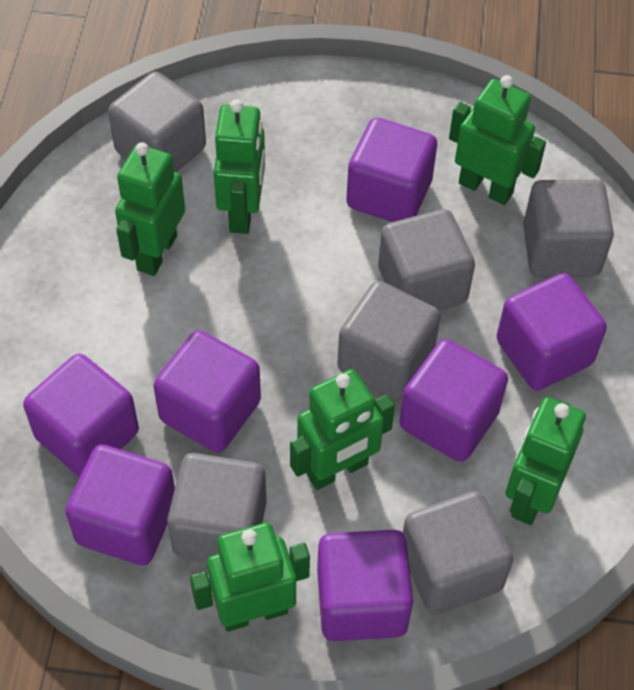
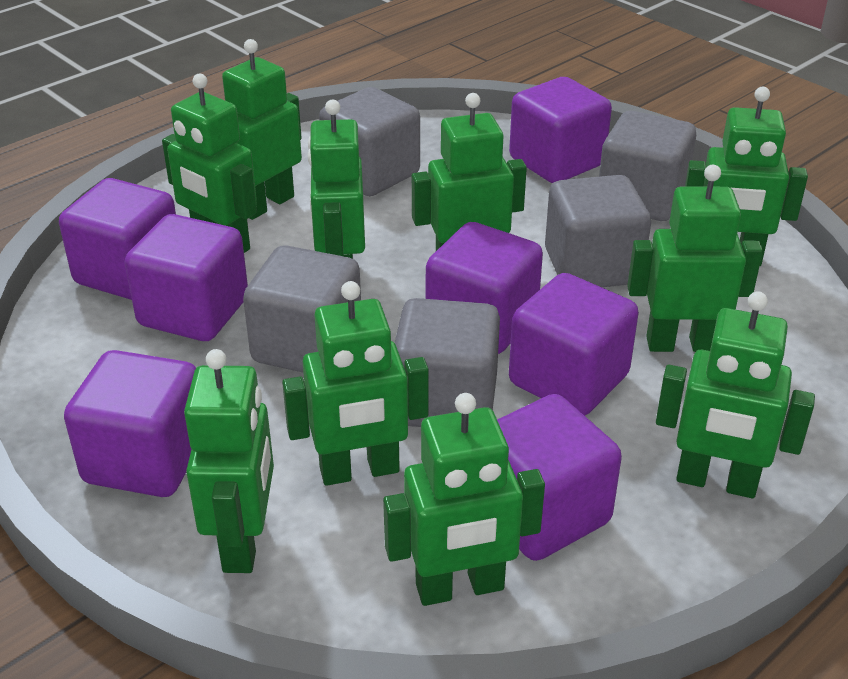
green robot: [115,142,185,276] [190,523,310,632] [214,100,265,234] [290,369,395,490] [449,75,546,205] [505,397,586,525] = 6 -> [162,74,257,253] [184,349,274,573] [222,39,302,220] [282,281,429,486] [307,100,365,259] [383,393,545,606] [412,93,527,251] [627,165,763,352] [656,291,815,498] [685,87,808,266] = 10
grey cube: [108,72,206,172] [167,453,267,562] [337,281,441,400] [378,209,475,311] [403,491,513,615] [523,179,614,277] = 6 -> [243,245,361,372] [319,87,420,196] [395,298,500,427] [545,175,651,287] [599,111,696,221] = 5

